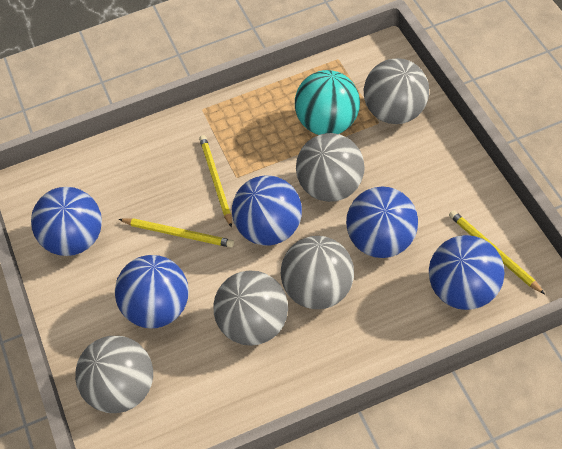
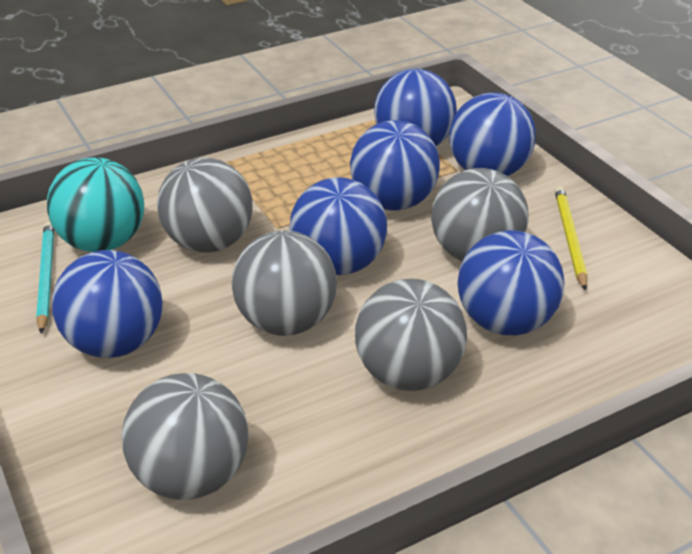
blue ball: [31,187,102,256] [115,255,189,328] [232,175,302,246] [346,187,418,258] [429,235,504,310] = 5 -> [52,250,163,358] [290,177,387,275] [350,120,440,210] [374,69,457,146] [449,93,536,176] [457,230,564,335] = 6
turquoise pencil: none = 0 -> [36,222,54,334] = 1
yellow pencil: [119,218,234,248] [199,135,232,228] [449,210,545,294] = 3 -> [555,186,587,291] = 1

